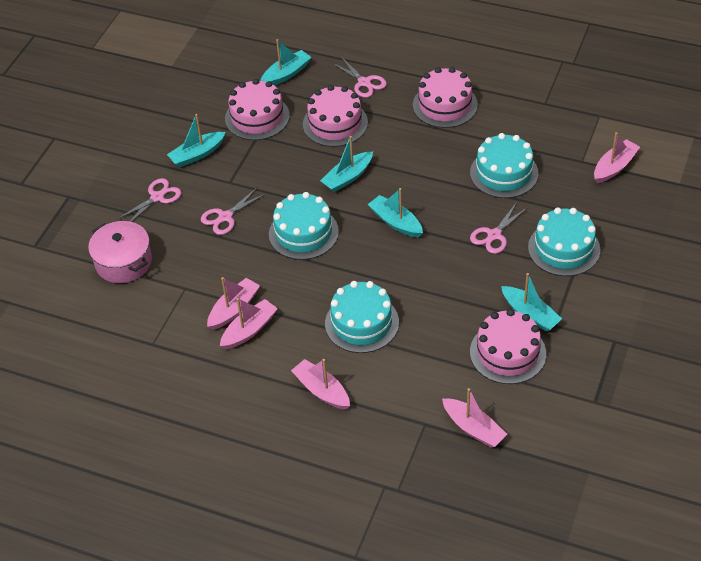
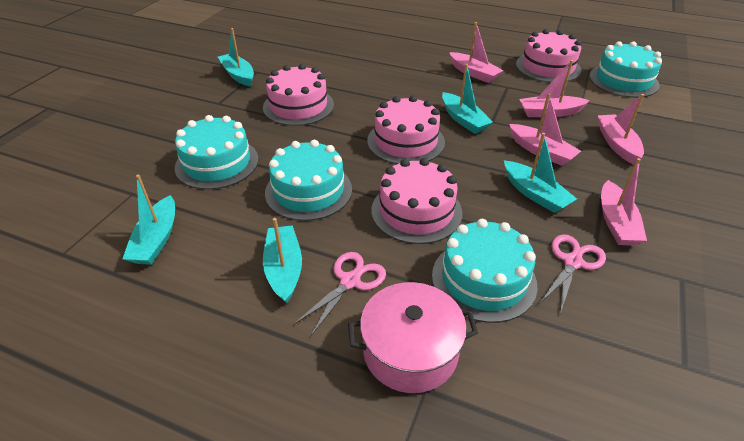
pink scissors: [116,178,181,222] [201,188,265,235] [332,57,387,98] [470,202,528,254] = 4 -> [293,252,386,336] [540,234,606,314] = 2

